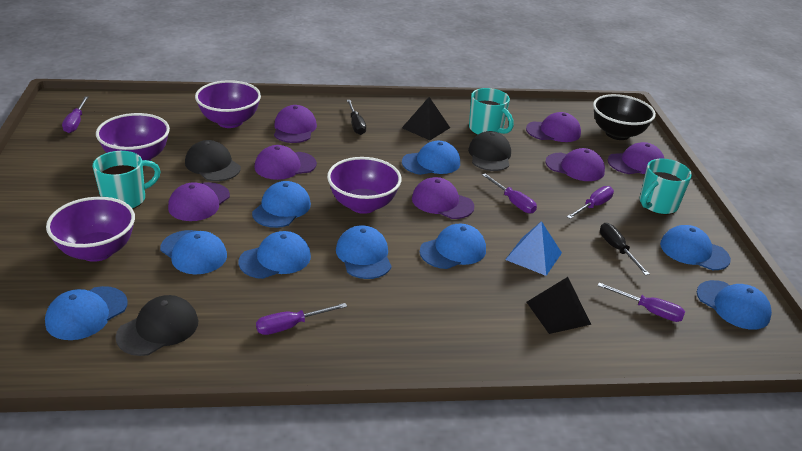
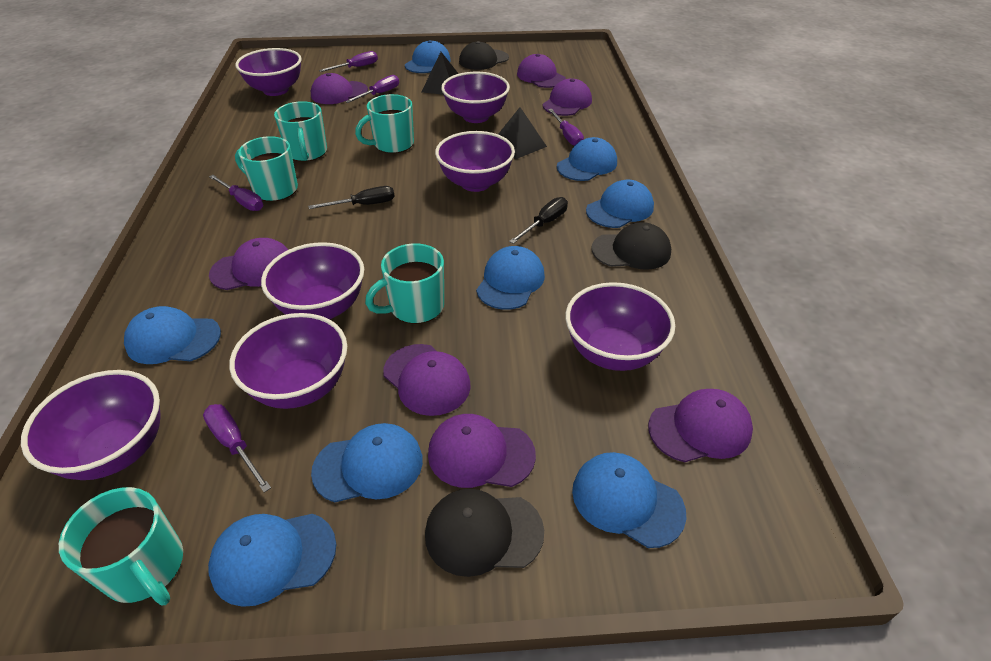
black bowl: [593,94,656,140] = 1 -> none = 0
blue cap: [45,286,128,340] [160,230,227,274] [239,231,311,279] [252,181,311,228] [336,226,392,279] [402,141,460,175] [420,224,486,269] [660,225,731,270] [697,280,772,330] = 9 -> [124,306,221,364] [208,514,336,607] [311,423,423,502] [405,40,451,73] [476,246,545,310] [557,137,617,181] [572,452,686,548] [586,180,654,228] = 8
blue pyramid: [505,221,562,276] = 1 -> none = 0
purple bowl: [46,197,135,262] [96,113,170,161] [195,80,261,128] [327,157,402,214] = 4 -> [21,370,161,480] [229,313,347,409] [235,48,302,96] [261,242,364,319] [435,131,515,192] [441,72,510,123] [565,282,675,371] = 7
turquoise mug: [93,151,161,209] [469,88,514,135] [640,159,692,215] = 3 -> [59,487,183,606] [235,136,298,202] [274,101,327,162] [355,94,414,153] [365,243,444,324] = 5

